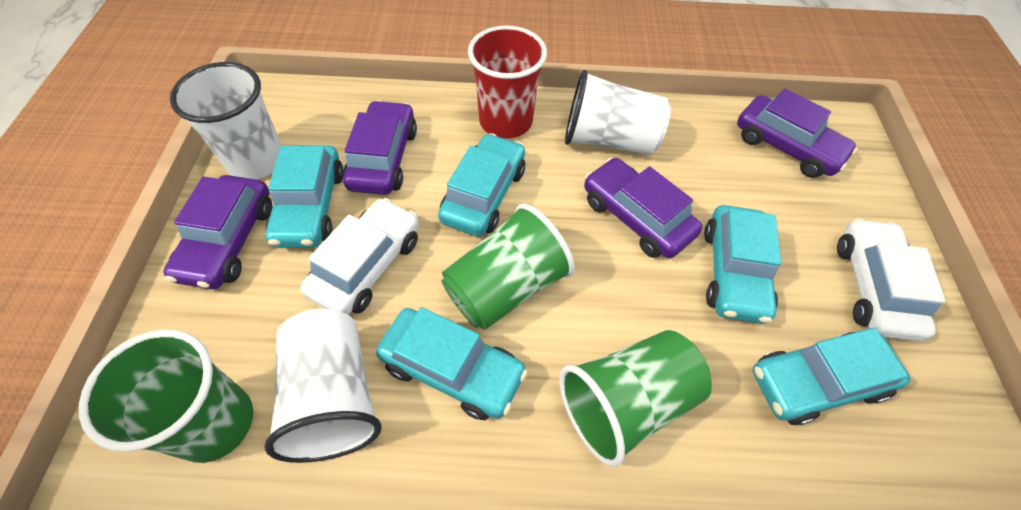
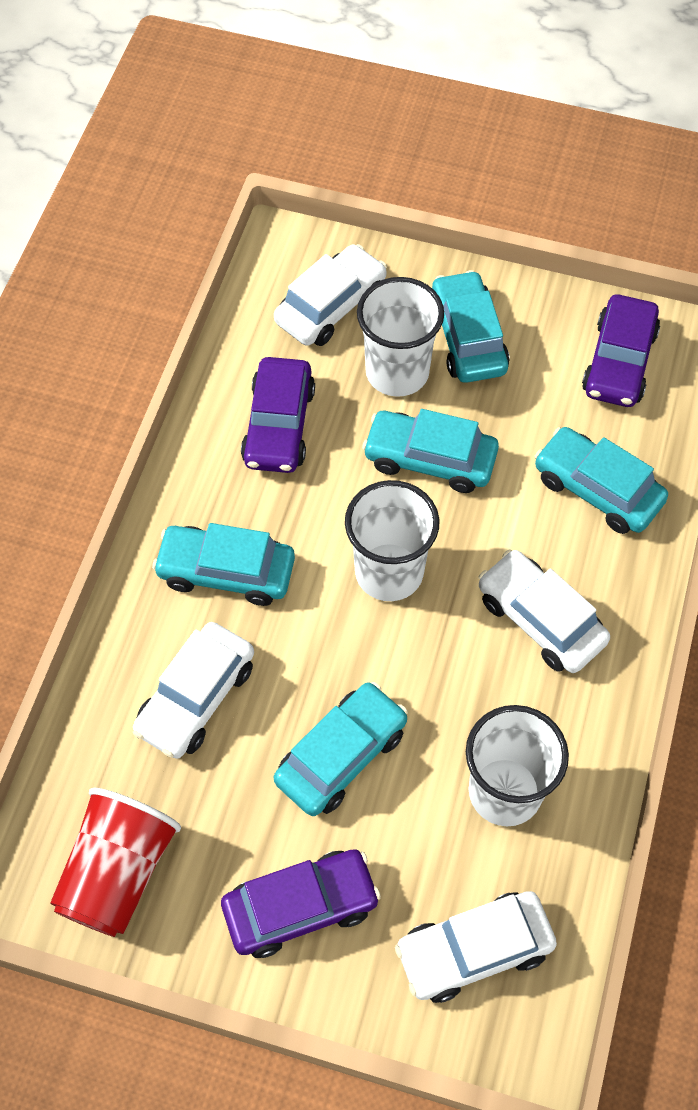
green cup: [79,329,253,463] [441,203,575,330] [559,330,712,467] = 3 -> none = 0
purple car: [163,175,272,289] [343,100,417,195] [584,158,702,258] [737,88,858,178] = 4 -> [221,849,381,958] [241,357,315,473] [582,294,660,407] = 3
white car: [301,198,419,315] [837,218,946,341] = 2 -> [133,622,254,759] [274,244,387,346] [395,891,557,1003] [479,549,610,673] = 4

